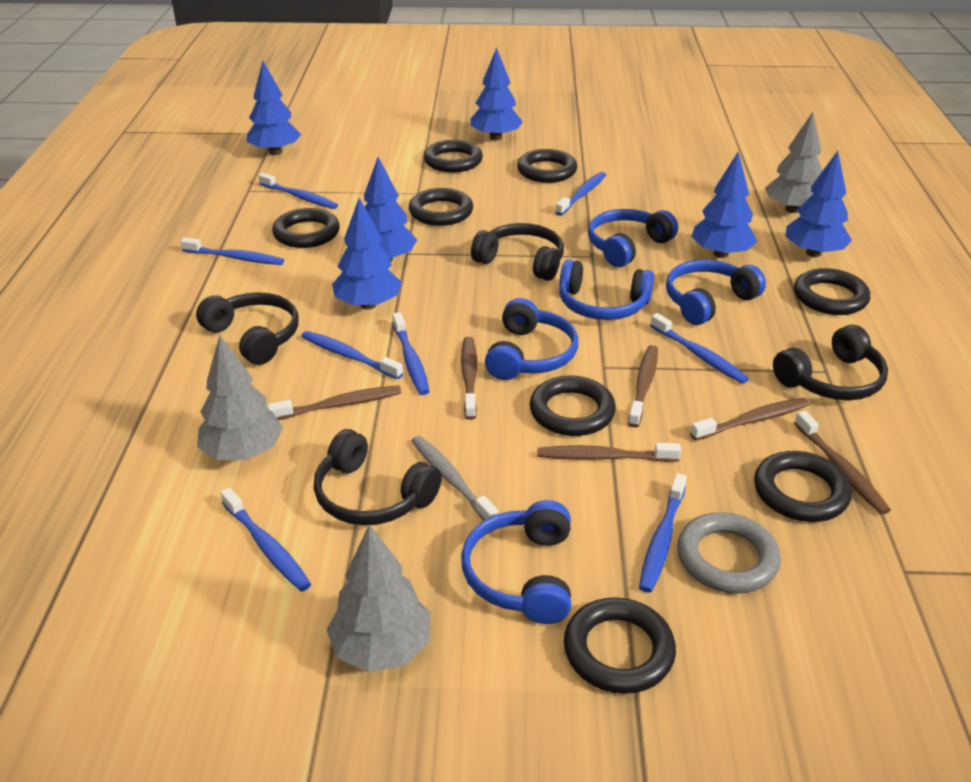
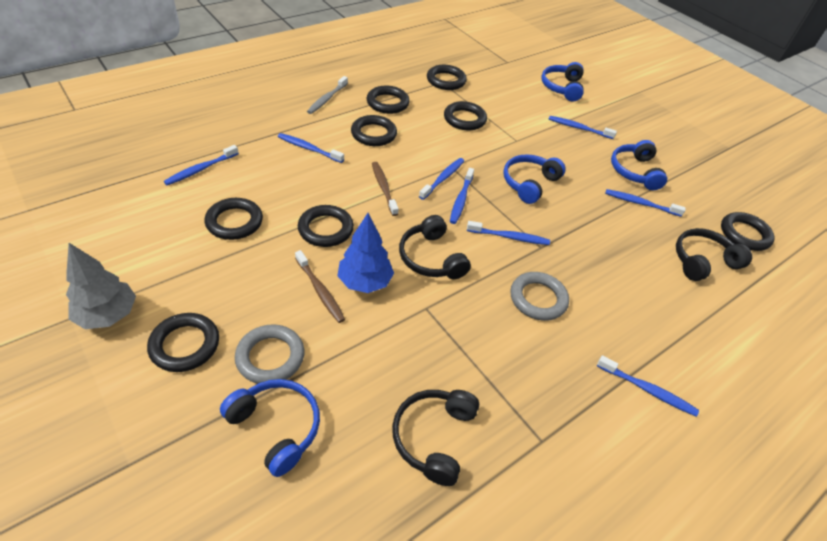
black headphones: [196,292,299,365] [314,429,442,525] [471,223,564,281] [773,324,888,400] = 4 -> [392,390,479,486] [399,215,471,279] [676,228,752,281] = 3
blue headphones: [461,500,571,624] [485,298,578,380] [559,259,654,320] [588,209,678,267] [666,260,766,325] = 5 -> [220,379,320,477] [503,154,566,204] [541,62,584,102] [611,140,667,190] = 4
blue tree: [247,61,301,155] [332,198,402,309] [364,157,417,262] [470,47,523,141] [691,152,757,258] [786,151,852,257] = 6 -> [337,213,394,293] = 1
brown toothbrush: [267,385,401,420] [461,337,477,420] [538,443,681,462] [628,345,658,427] [690,398,809,440] [794,411,891,515] = 6 -> [295,250,345,323] [372,162,399,216] = 2
grey ring: [677,512,781,593] = 1 -> [235,325,305,384] [510,272,569,321] = 2
grey tree: [197,335,283,460] [326,524,430,672] [765,112,823,213] = 3 -> [66,243,136,329] = 1

